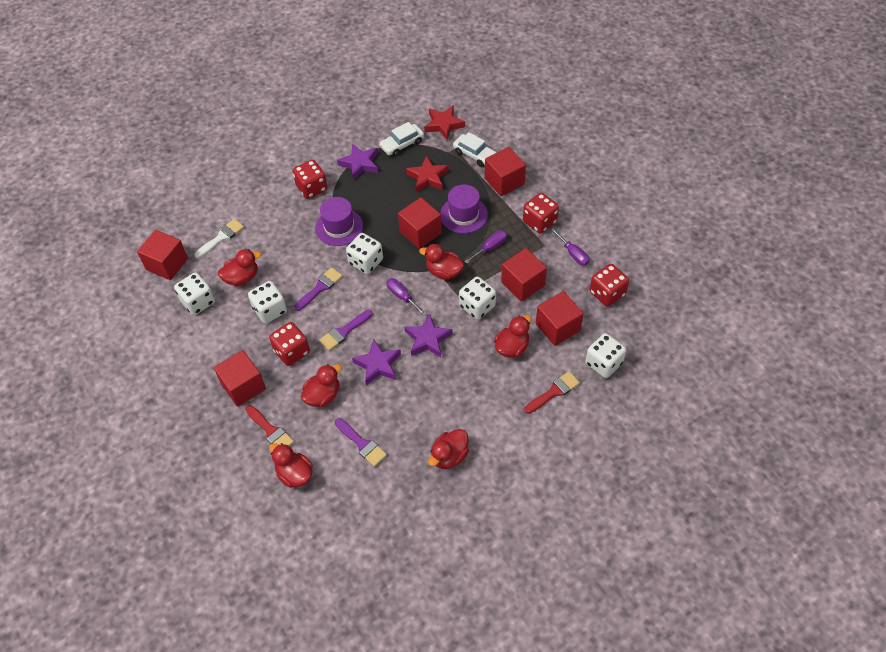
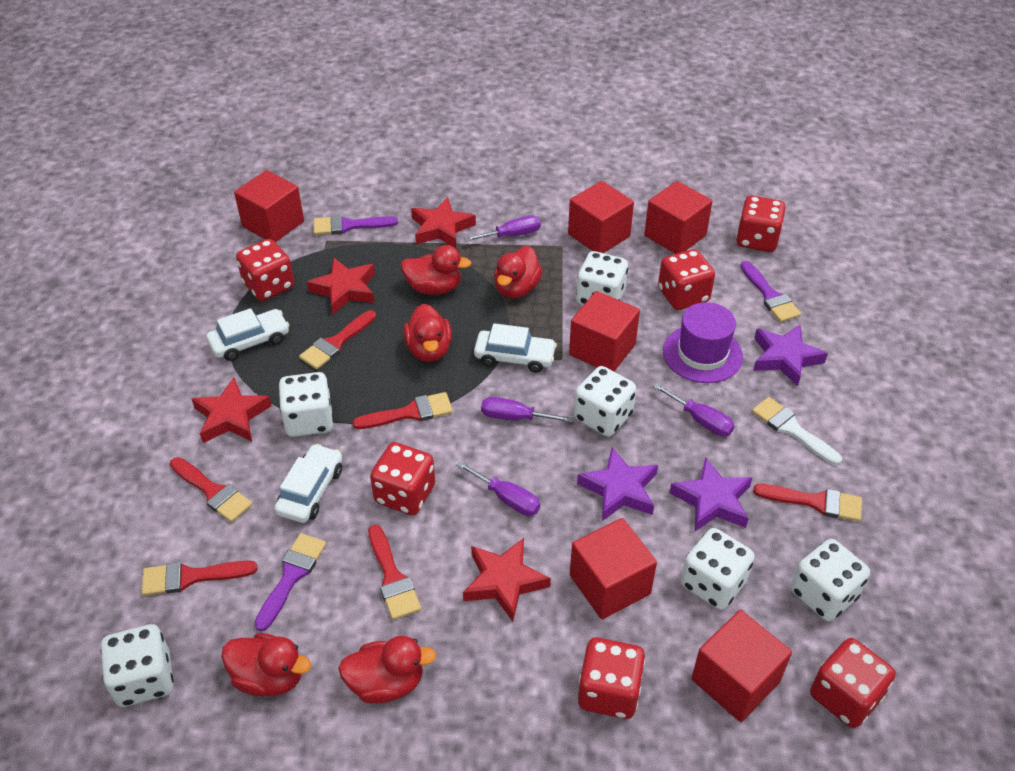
purple hat: [315,197,363,246] [440,184,488,233] = 2 -> [663,302,743,383] = 1
purple screwdriver: [387,278,426,316] [465,230,507,263] [551,228,590,266] = 3 -> [456,461,540,516] [464,216,541,242] [481,397,573,423] [653,383,734,436] = 4
red brush: [245,405,294,446] [524,371,580,414] = 2 -> [142,561,257,596] [170,457,252,522] [299,310,376,369] [353,392,453,429] [368,525,421,620] [753,484,862,521] = 6
red dice: [269,322,310,366] [293,160,327,199] [523,193,559,234] [590,264,629,307] = 4 -> [236,239,294,301] [370,442,435,515] [578,637,645,719] [658,249,715,310] [736,196,786,252] [810,638,895,728] = 6
red duck: [218,249,261,286] [269,443,313,488] [301,364,342,407] [419,244,464,280] [428,429,469,469] [494,315,532,358] = 6 -> [221,633,311,696] [338,636,436,704] [401,245,471,295] [403,304,452,362] [494,246,543,299] = 5
red star: [406,156,449,192] [424,105,465,140] = 2 -> [192,377,272,443] [307,257,375,314] [411,197,476,248] [463,538,551,622] = 4
white car: [379,122,424,156] [453,132,497,167] = 2 -> [206,308,290,361] [274,444,342,523] [474,323,557,373] = 3
white dice: [174,272,215,315] [248,281,287,324] [346,233,383,274] [459,277,496,320] [585,333,627,378] = 5 -> [101,624,174,707] [279,372,334,437] [574,366,636,437] [576,251,628,305] [681,528,755,610] [791,539,870,621] = 6

